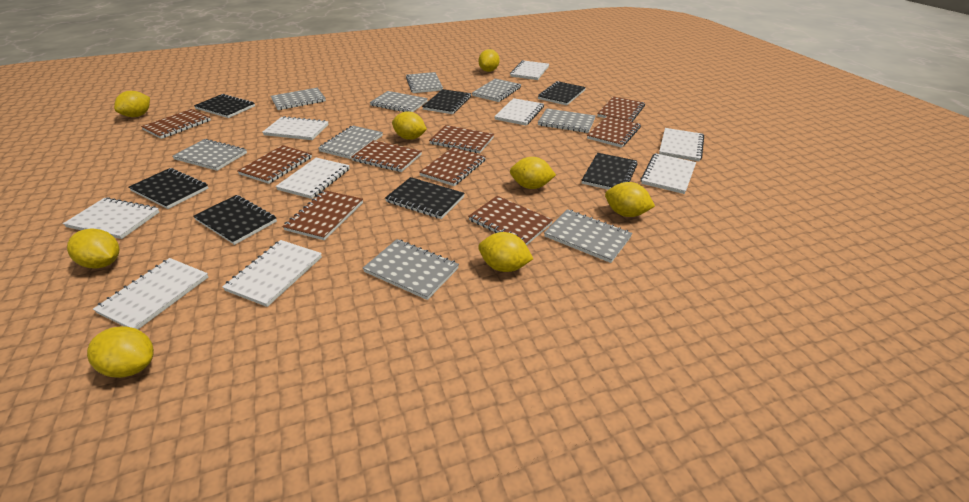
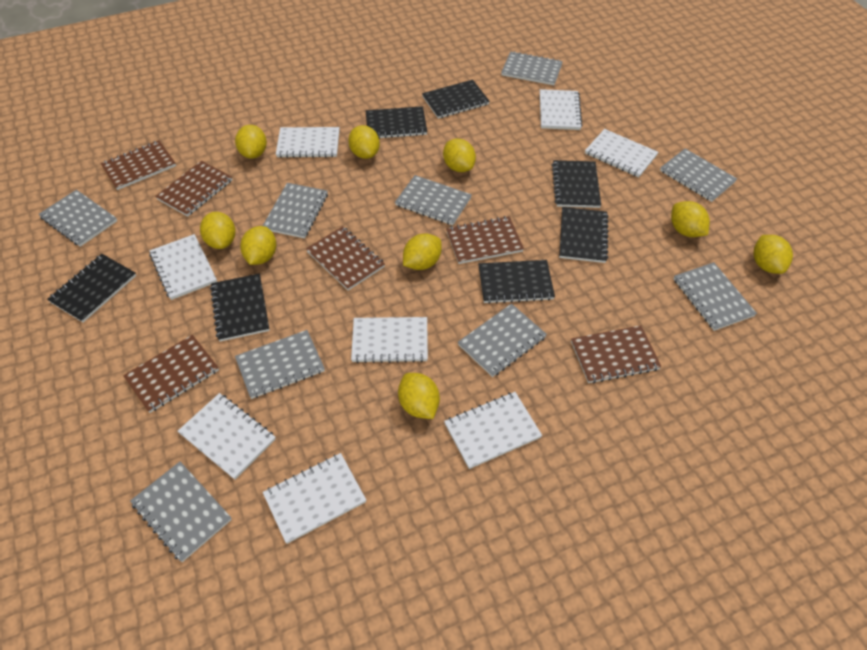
brown notebook: [141,109,211,139] [237,145,312,184] [282,190,363,240] [351,140,422,172] [419,147,486,186] [429,125,494,153] [468,196,553,246] [587,116,641,148] [597,96,645,122] = 9 -> [101,140,176,190] [123,335,219,413] [155,161,233,217] [306,226,385,291] [446,216,524,264] [571,325,661,383] = 6
white notebook: [63,197,159,239] [93,258,208,329] [222,240,322,307] [262,116,329,140] [276,158,350,199] [494,98,544,126] [510,60,549,80] [641,153,696,194] [659,128,704,161] = 9 -> [149,234,217,300] [178,393,276,480] [263,453,366,544] [276,127,339,158] [351,317,428,363] [444,392,542,469] [540,89,583,130] [585,129,658,177] = 8
yellow lemon: [67,228,120,268] [87,326,154,378] [114,91,150,117] [392,111,427,140] [478,232,533,272] [479,49,500,72] [510,157,556,189] [605,182,655,217] = 8 -> [200,212,236,249] [235,125,267,159] [240,226,276,265] [348,125,380,159] [398,373,440,419] [403,233,442,270] [443,139,476,172] [671,201,710,237] [753,235,793,274] = 9

